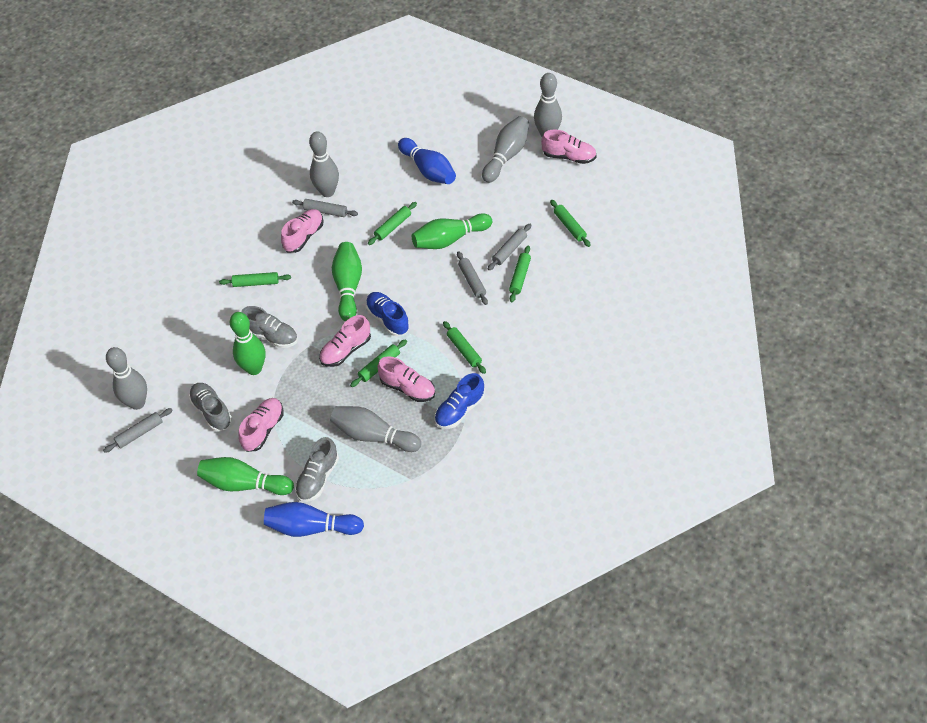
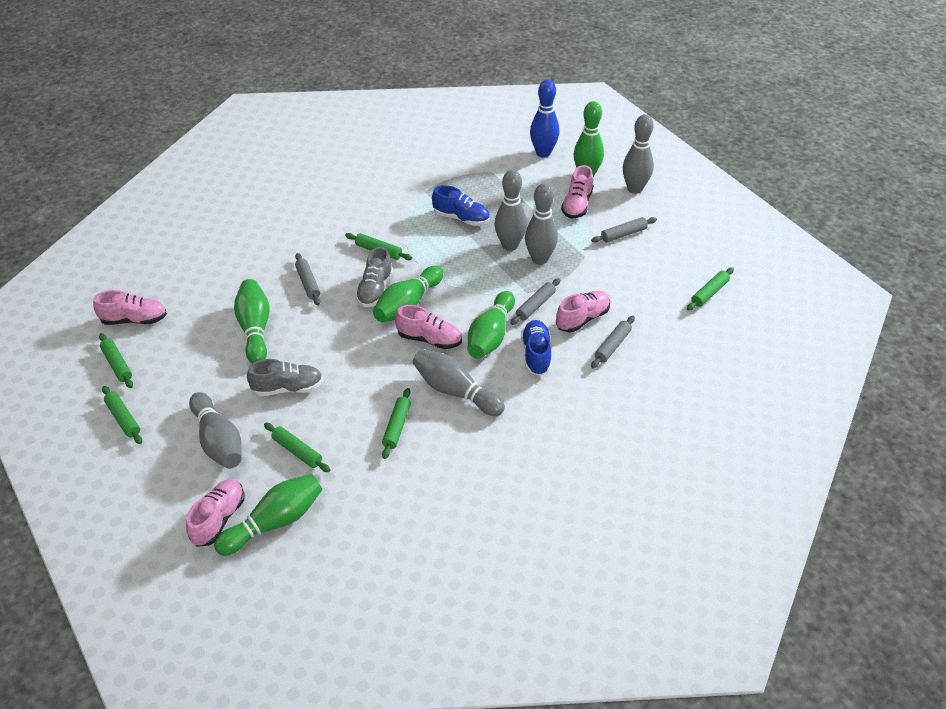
blue bowling pin: [264,502,364,537] [398,138,456,184] = 2 -> [530,79,559,158] = 1
green bowling pin: [197,457,294,495] [230,312,265,375] [332,242,362,321] [412,213,492,249] = 4 -> [214,474,322,556] [234,279,269,363] [373,266,443,322] [467,291,515,359] [574,101,604,177] = 5
grey shoe: [189,383,232,431] [241,306,298,348] [295,437,339,502] = 3 -> [247,359,323,396] [355,247,393,307] = 2

